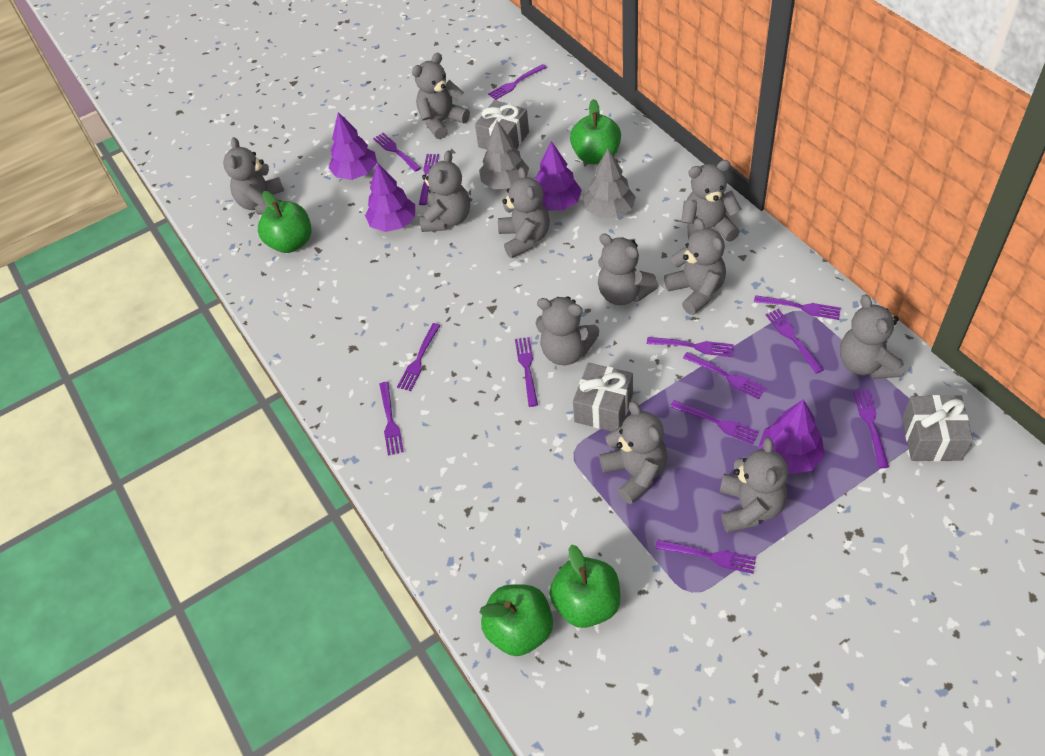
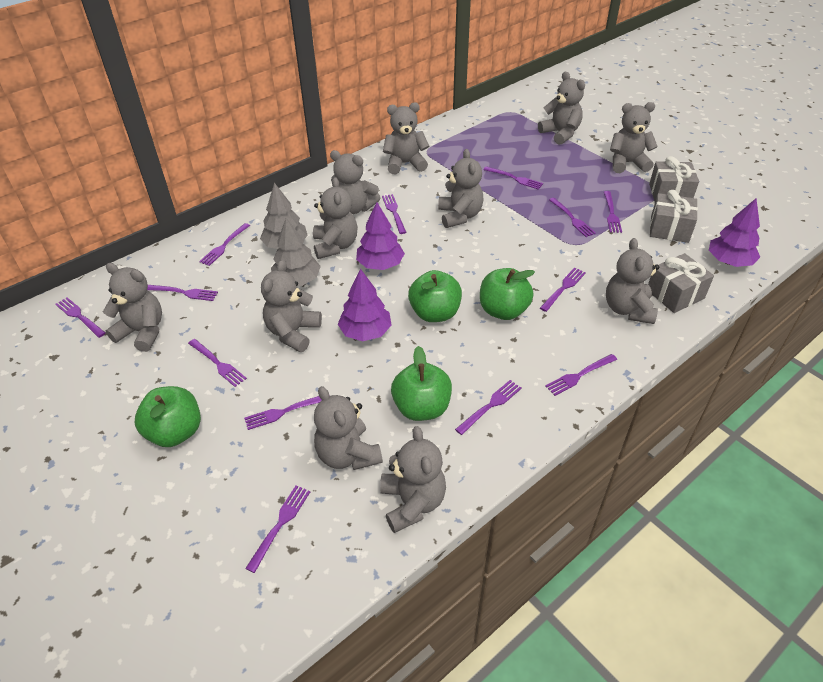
purple tree: [329,112,377,180] [365,163,415,232] [535,141,582,211] [759,399,825,474] = 4 -> [338,269,392,341] [356,202,405,270] [709,199,760,267] = 3

